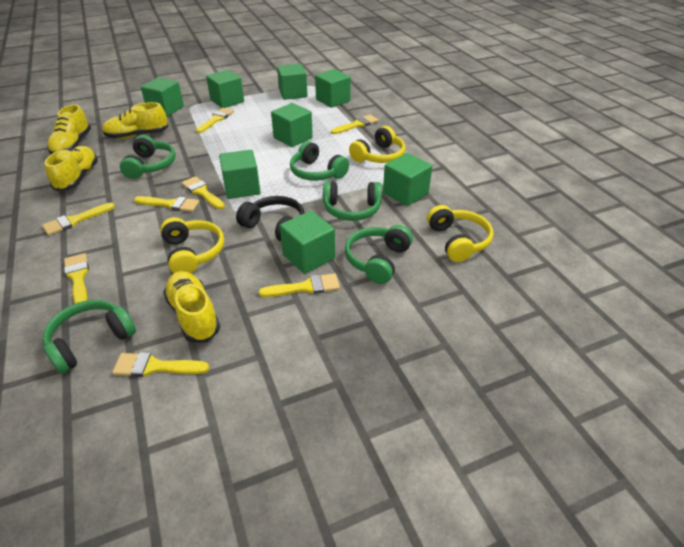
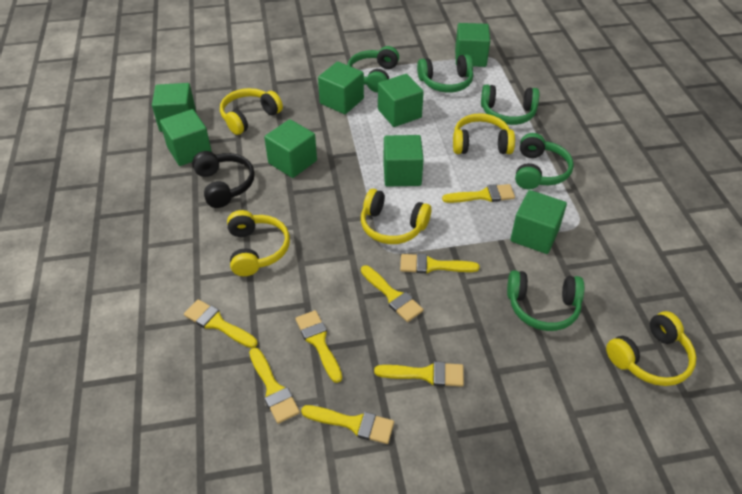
yellow headphones: [160,217,224,273] [349,126,405,163] [427,205,493,262] = 3 -> [220,88,283,135] [227,210,290,276] [361,189,431,244] [453,113,515,154] [606,311,697,386] = 5
yellow shoe: [45,146,98,192] [47,104,91,154] [102,102,168,139] [163,271,220,343] = 4 -> none = 0

